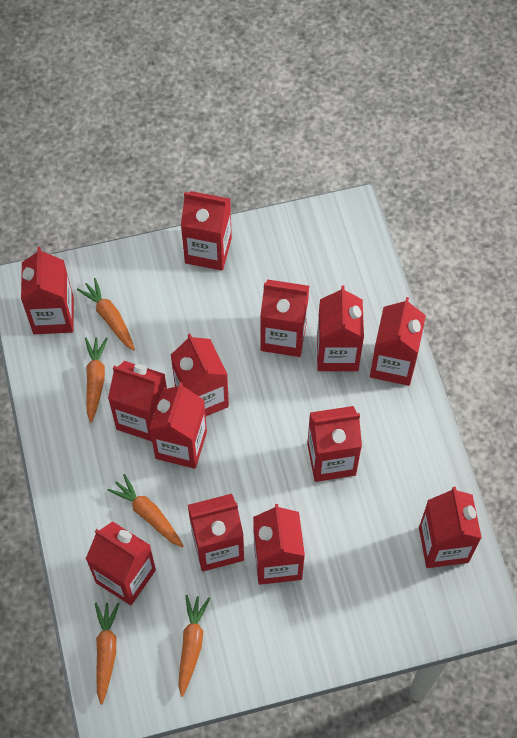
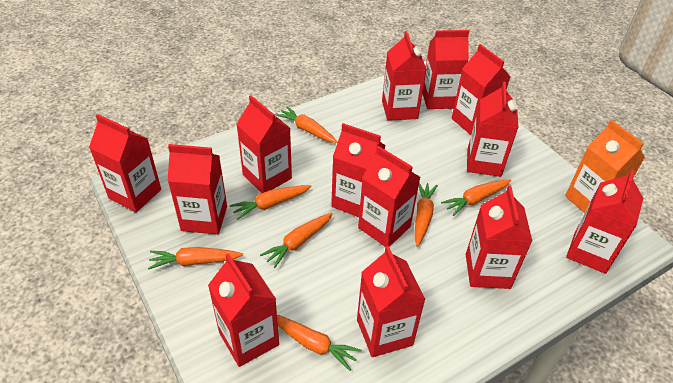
orange carrot: [77,278,135,351] [85,337,108,423] [95,602,120,704] [107,474,184,548] [178,595,210,697] = 5 -> [148,247,243,269] [230,185,312,220] [260,213,333,268] [277,106,338,143] [277,315,362,371] [414,183,438,247] [441,179,511,216] = 7
orange carton: none = 0 -> [565,120,645,213] = 1

